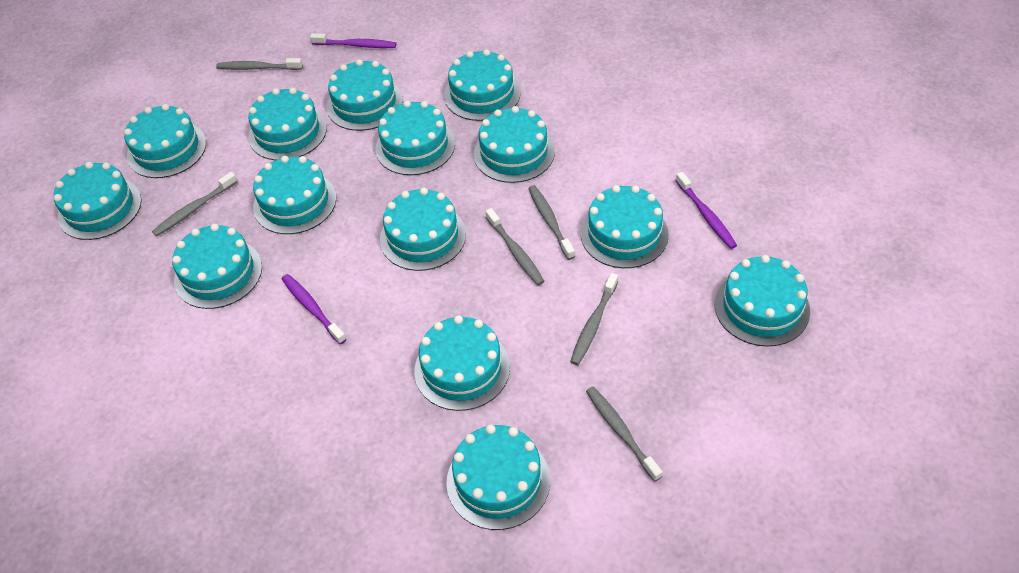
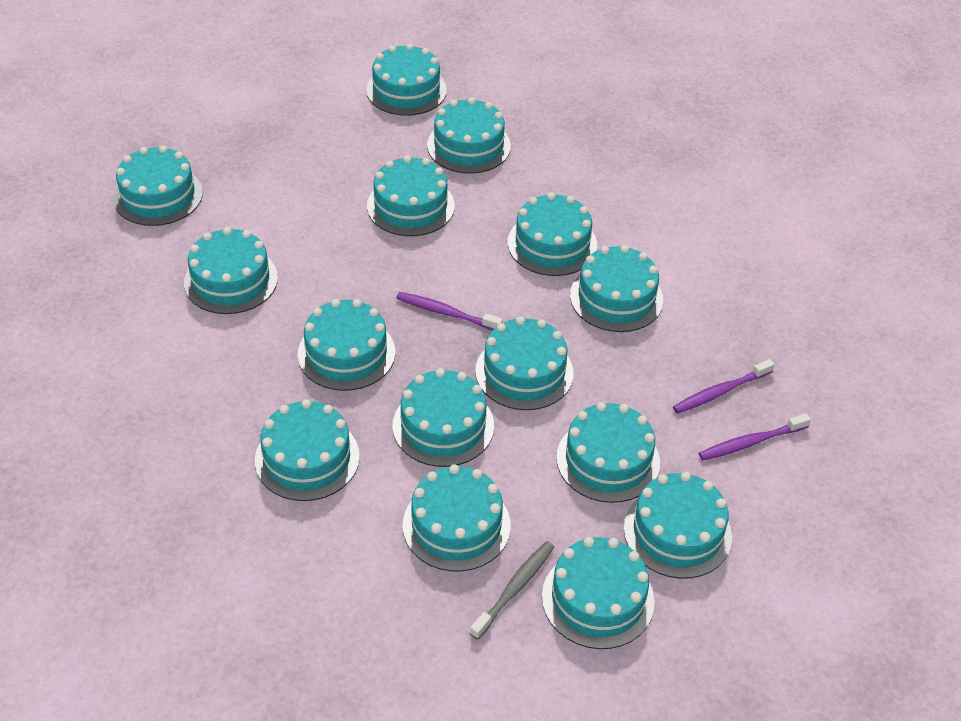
grey toothbrush: [152,172,238,236] [216,58,303,70] [486,208,545,285] [528,185,575,260] [570,273,618,365] [586,387,662,482] = 6 -> [470,541,554,640] = 1
turquoise cake: [53,162,142,240] [124,104,206,178] [172,224,262,309] [248,88,327,160] [253,156,336,234] [327,59,403,131] [375,101,455,175] [380,188,466,271] [414,315,510,411] [444,49,521,121] [446,424,550,530] [474,106,555,183] [581,185,669,268] [715,255,810,347] = 14 -> [113,145,203,226] [184,227,278,314] [255,399,360,501] [298,299,395,391] [366,44,447,116] [367,156,455,236] [392,368,494,467] [403,464,511,572] [427,97,511,174] [475,316,573,410] [508,192,597,276] [542,537,655,649] [556,402,660,503] [570,245,663,332] [624,472,732,579] = 15

